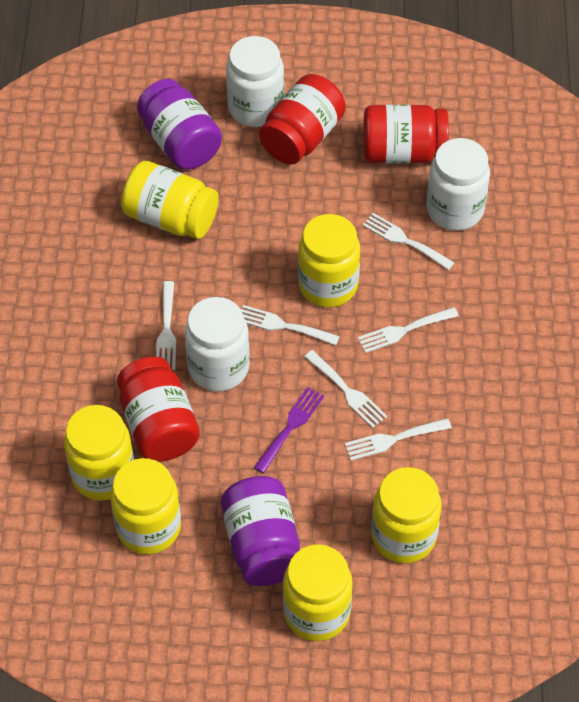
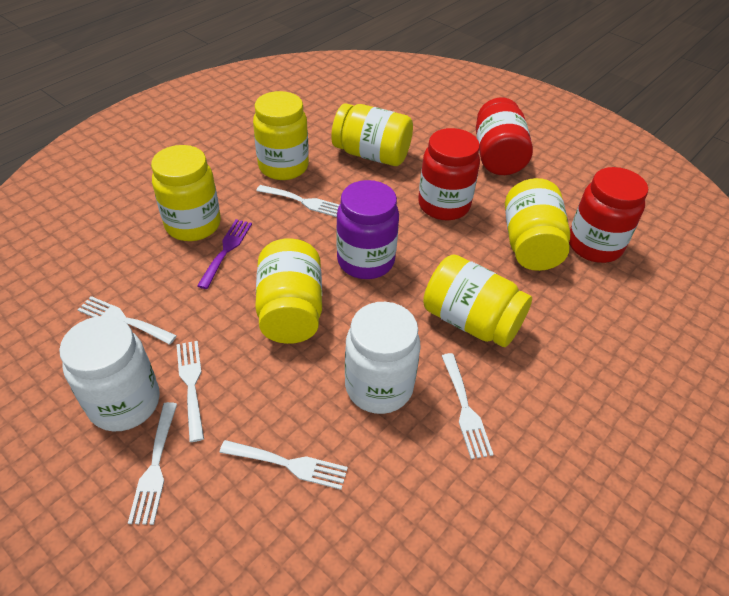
purple jar: [137,79,222,170] [221,476,300,586] = 2 -> [336,180,399,279] = 1
white jar: [185,297,250,391] [226,36,284,127] [426,138,490,231] = 3 -> [59,316,160,431] [345,302,421,414] = 2

